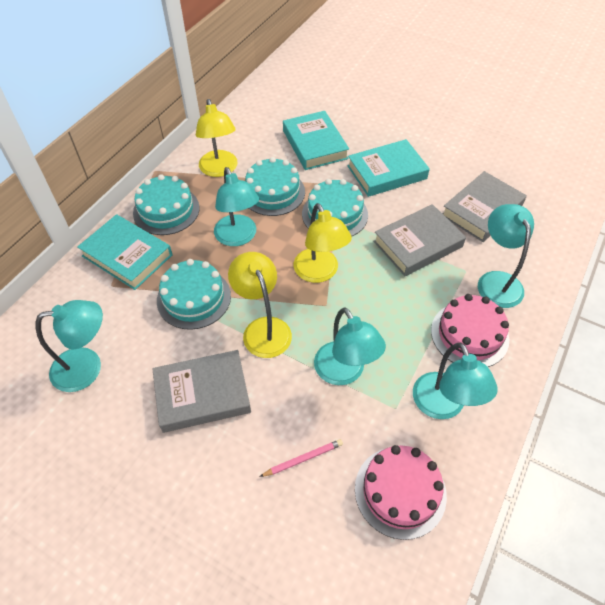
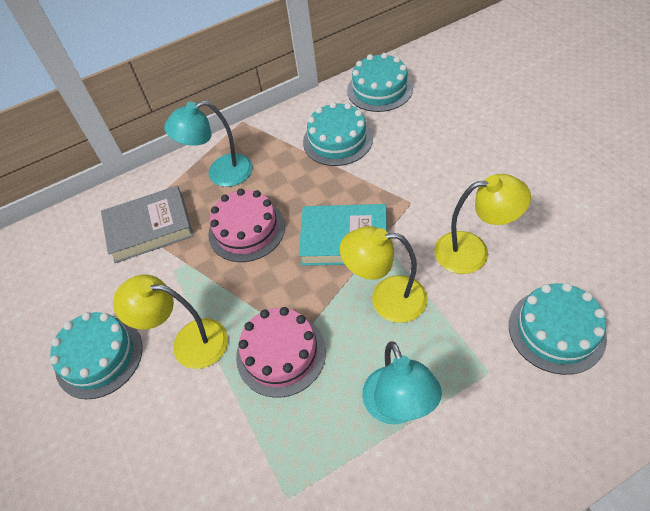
grey book: [152,350,251,433] [373,204,466,276] [443,171,527,242] = 3 -> [101,186,194,263] = 1
pink pencil: [259,439,343,477] = 1 -> none = 0
turquoise book: [77,214,172,290] [283,111,349,170] [347,139,430,197] = 3 -> [299,204,387,266] = 1
turquoise lamp: [36,300,103,392] [214,167,259,246] [314,307,386,385] [413,343,498,419] [478,204,534,308] = 5 -> [164,101,253,187] [362,341,442,424] = 2

